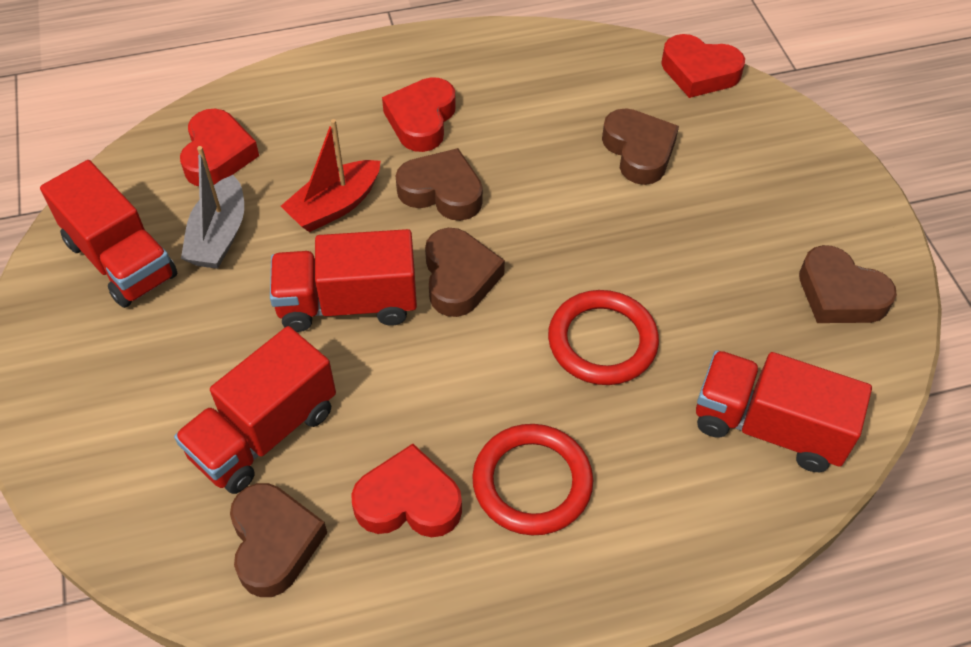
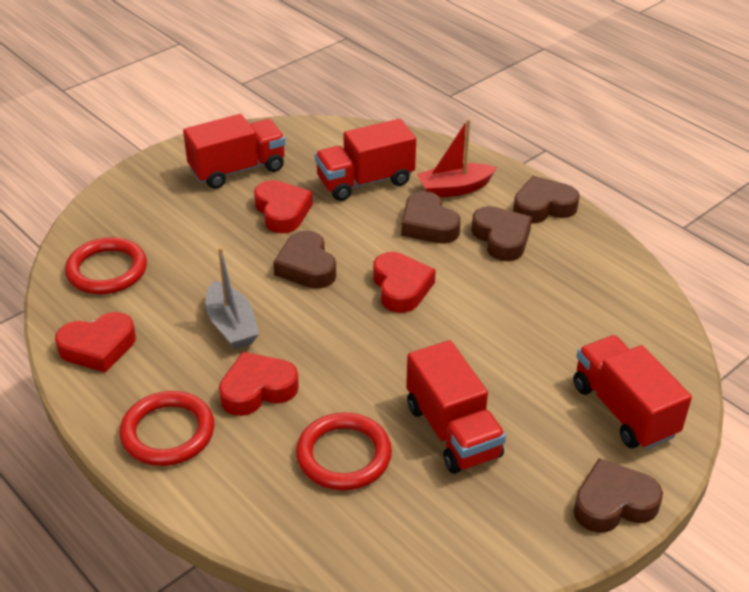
red ring: [472,424,593,535] [548,290,659,385] = 2 -> [65,237,147,294] [119,391,214,466] [296,412,392,490] = 3

